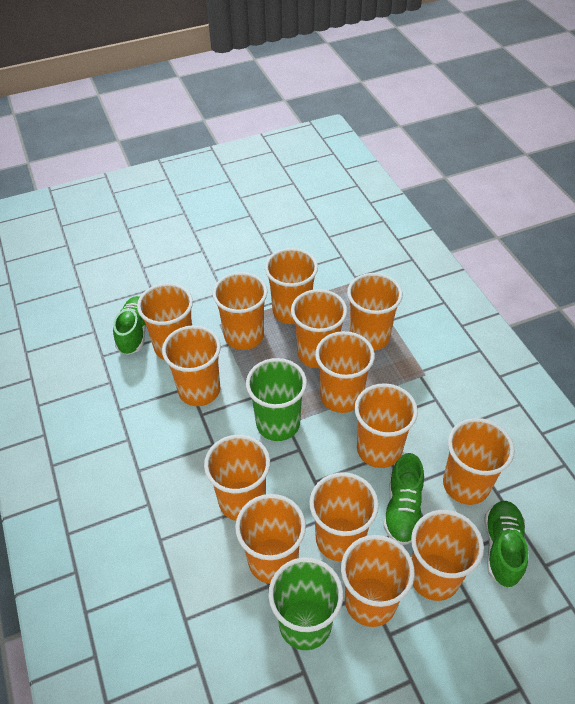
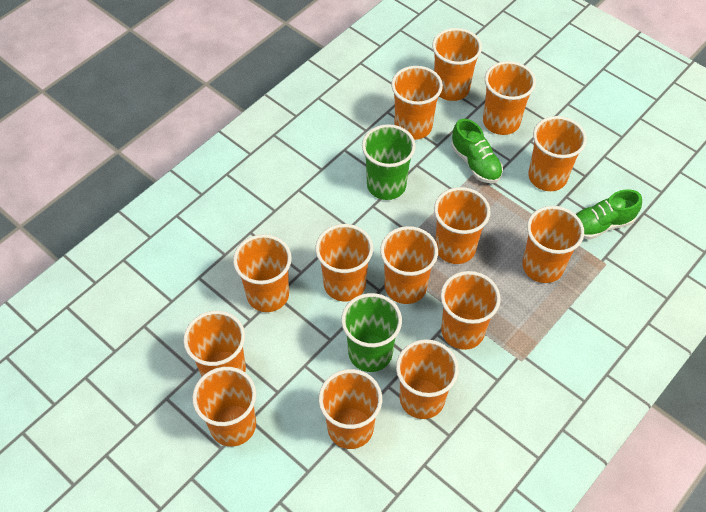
green shoe: [113,296,146,355] [383,453,424,545] [484,501,528,587] = 3 -> [451,119,503,183] [576,189,642,240] = 2

